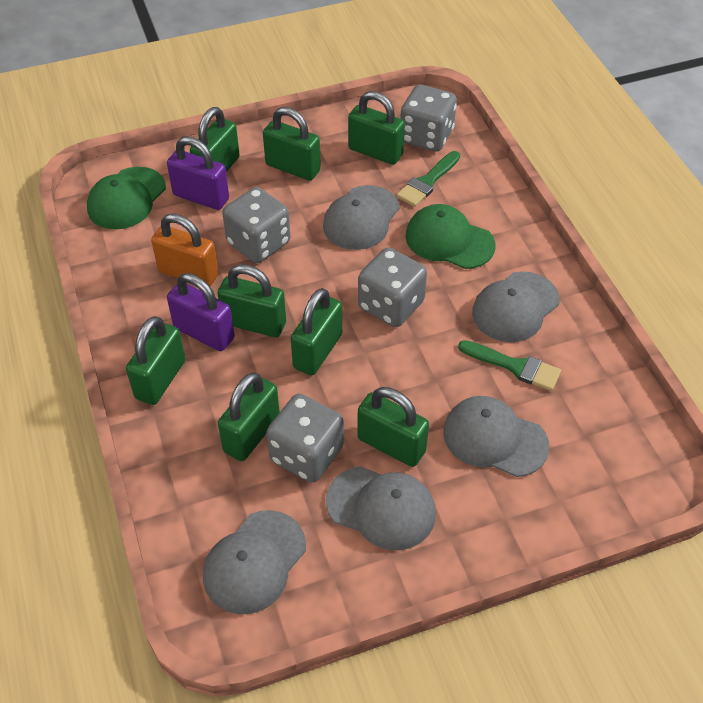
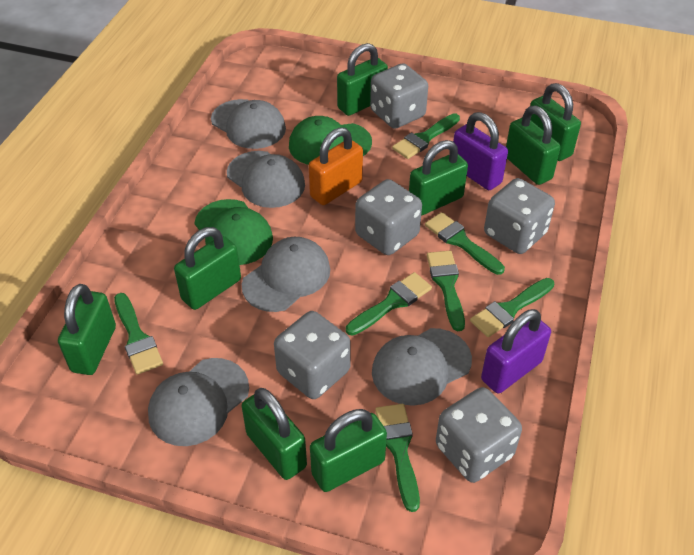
green brush: [396,151,460,207] [458,340,561,391] = 2 -> [114,293,163,375] [346,272,432,336] [375,404,420,512] [392,113,460,159] [425,212,505,275] [427,251,465,331] [470,278,554,337] = 7
grey dice: [222,187,290,263] [266,394,344,483] [358,248,427,327] [400,85,457,152] = 4 -> [274,311,351,399] [355,179,422,255] [370,63,428,129] [436,387,522,483] [484,178,555,254] = 5

